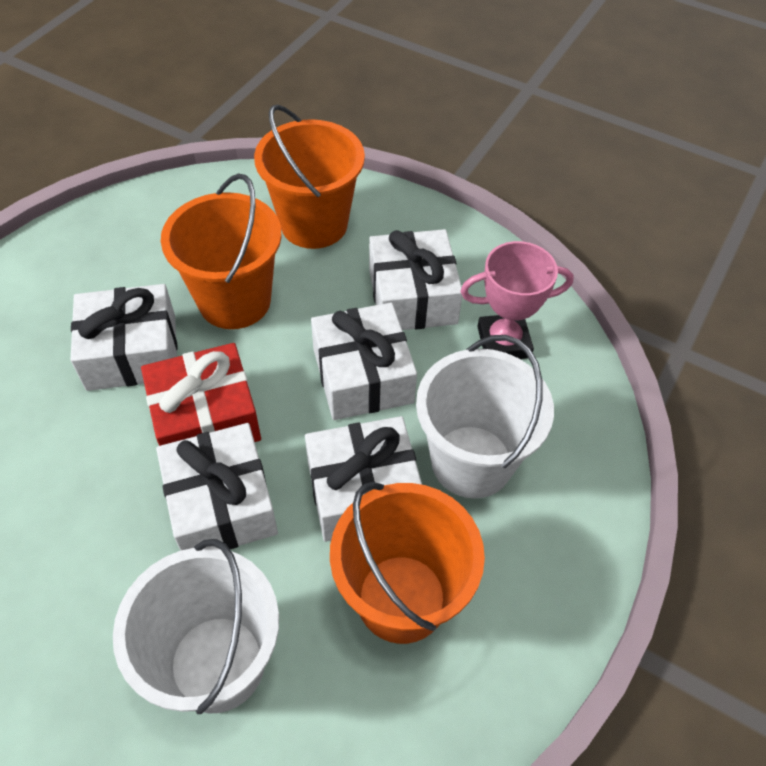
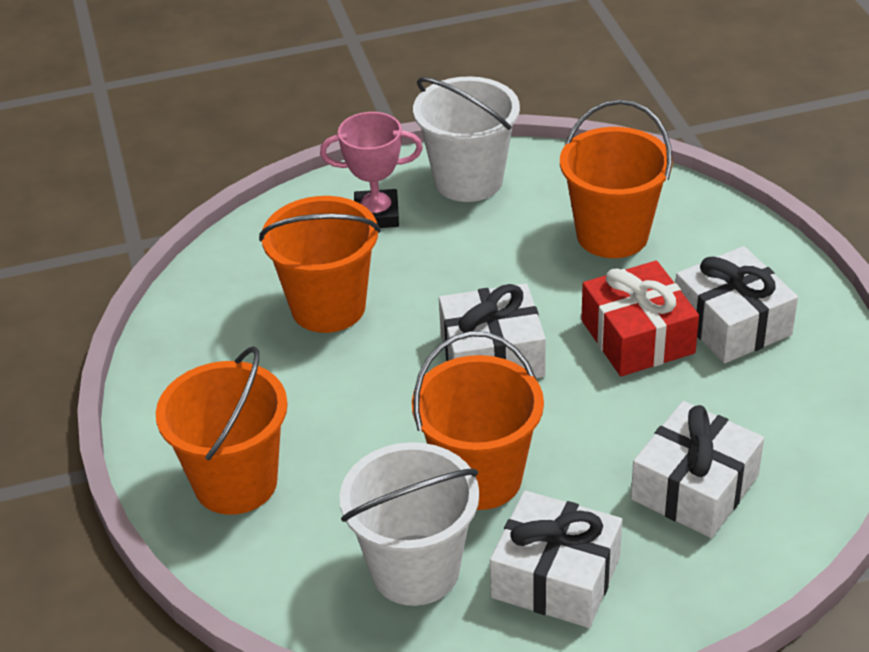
orange bucket: [161,174,282,329] [254,104,365,249] [330,482,485,644] = 3 -> [156,346,288,515] [259,196,381,333] [412,331,544,510] [560,100,673,258] = 4
white gift: [71,284,178,391] [156,423,278,551] [305,416,422,542] [311,302,417,420] [369,229,462,330] = 5 -> [439,283,546,378] [490,490,622,628] [631,401,764,538] [675,246,798,363] = 4

